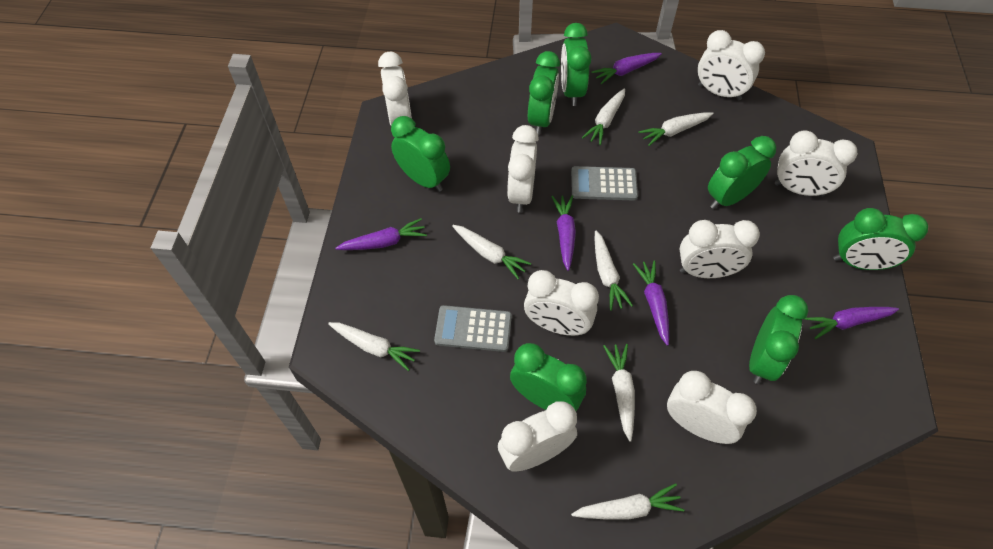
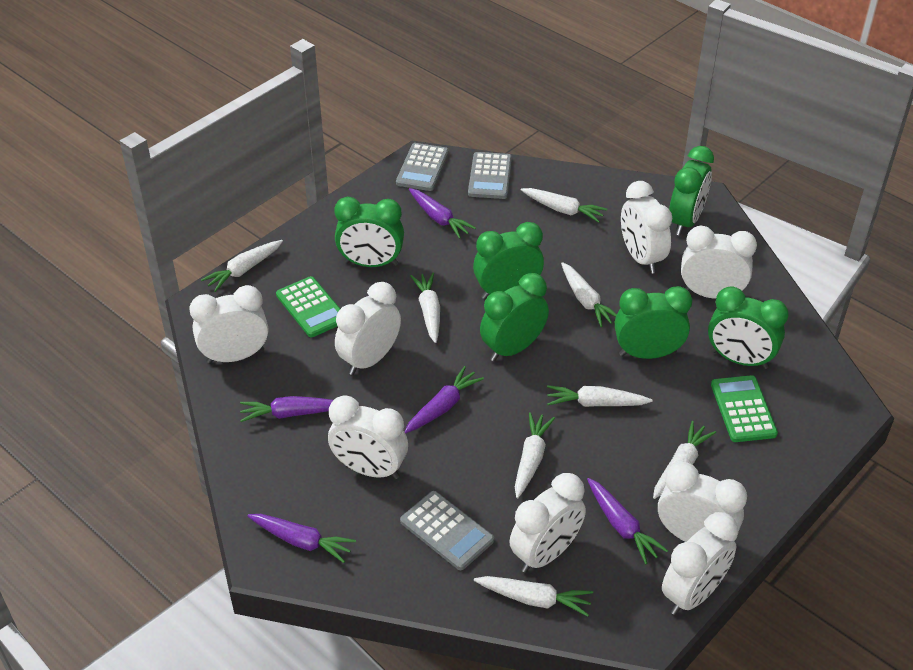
green calculator: none = 0 -> [276,276,340,337] [711,375,778,442] = 2
green clock: [391,116,450,192] [510,343,587,411] [528,51,560,135] [561,23,592,106] [708,136,776,209] [749,295,809,384] [833,208,928,270] = 7 -> [334,197,404,267] [473,222,544,299] [480,273,549,361] [615,286,692,359] [669,146,714,236] [708,287,789,369] = 6
grey calculator: [434,305,512,352] [571,166,638,200] = 2 -> [396,143,449,191] [400,491,494,570] [468,152,512,199] = 3
white carrot: [328,322,420,371] [452,225,531,279] [571,483,684,520] [582,88,625,145] [595,230,633,311] [603,344,635,442] [638,112,714,146] = 7 -> [201,240,283,292] [411,273,440,343] [474,576,593,617] [515,412,555,498] [521,188,607,223] [547,385,653,407] [561,262,617,327] [653,421,716,499] = 8

